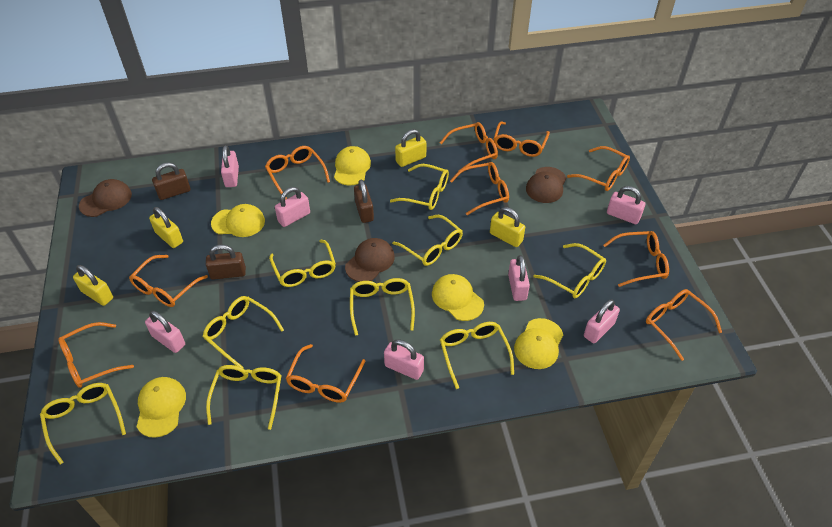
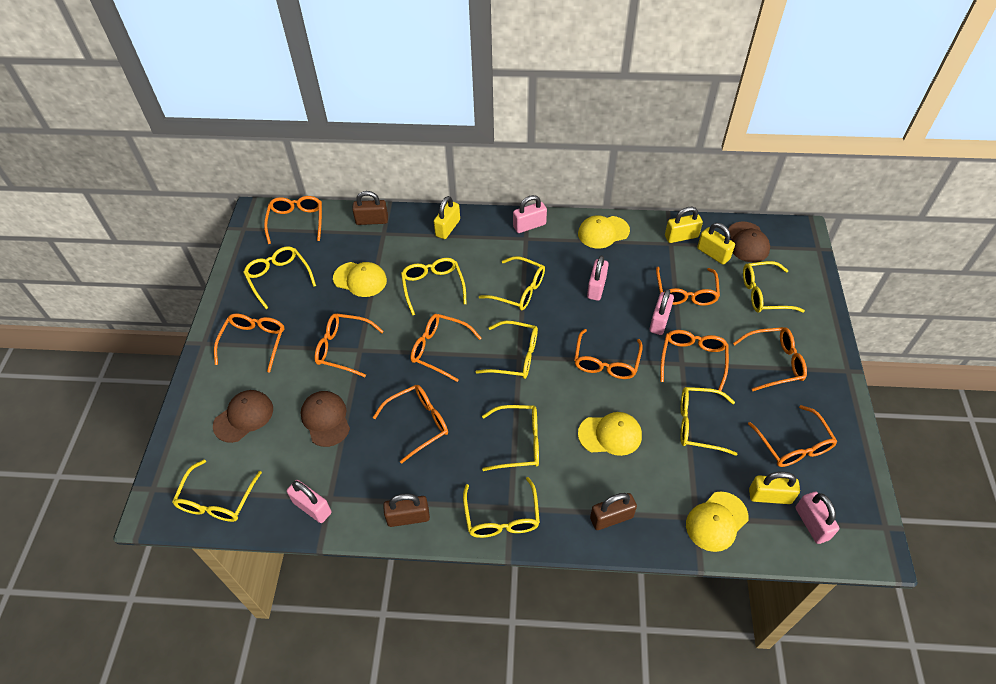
pink padlock: [145,311,185,353] [221,145,239,187] [275,187,310,227] [384,340,424,380] [508,255,530,301] [584,299,620,343] [607,186,645,224] = 7 -> [287,480,331,523] [513,195,547,233] [587,255,609,301] [649,289,674,335] [795,492,839,544] = 5
yellow cap: [137,377,186,438] [211,204,265,237] [334,146,371,185] [432,274,484,321] [514,318,563,369] = 5 -> [333,262,387,297] [578,215,630,249] [578,412,642,456] [686,492,748,552] = 4

